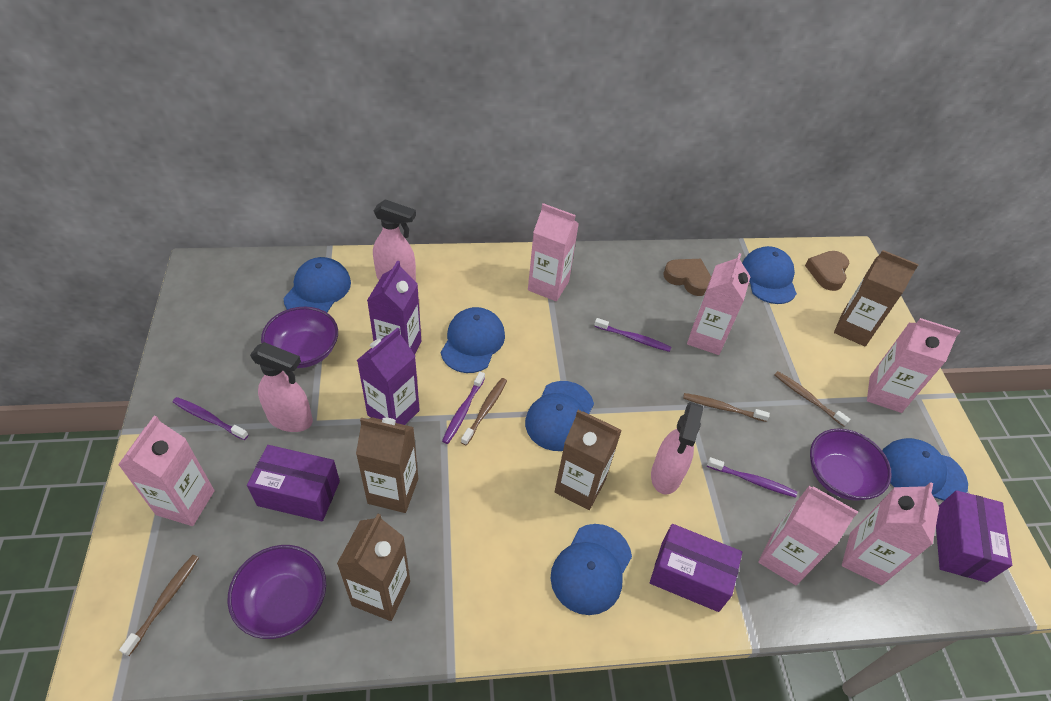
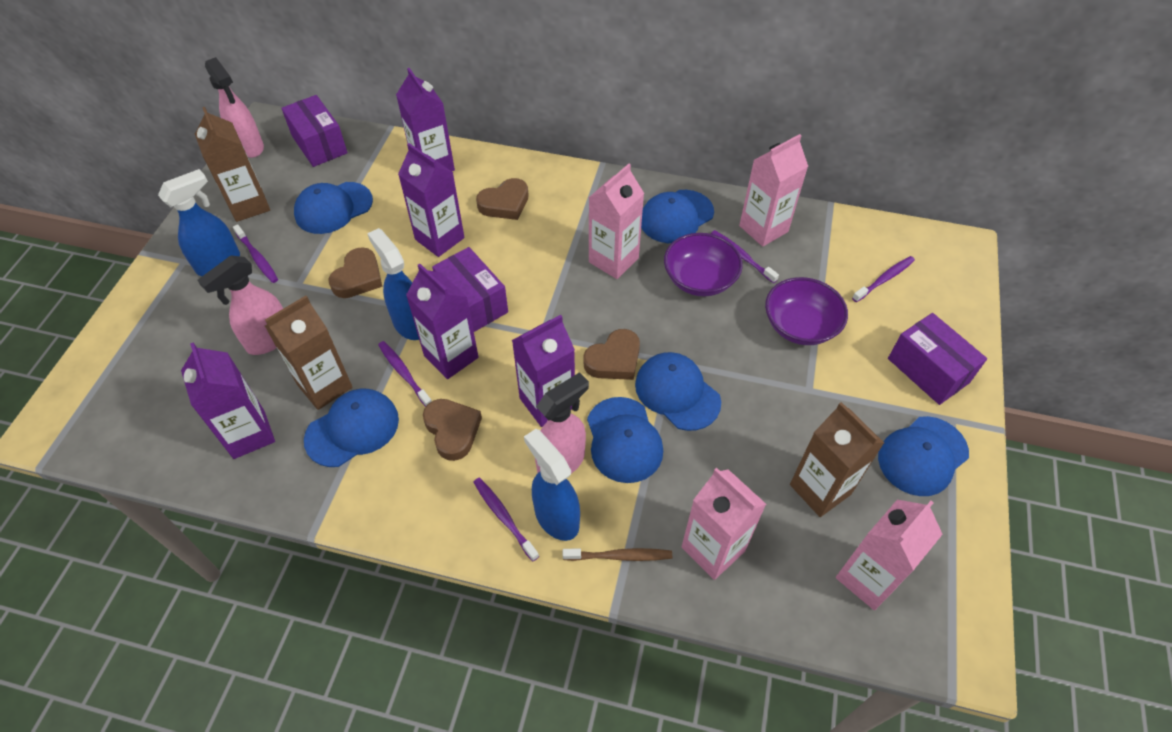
blue spray bottle: none = 0 -> [158,169,240,276] [367,228,419,340] [524,429,580,541] = 3
brown carton: [337,514,410,621] [356,417,418,513] [555,410,622,510] [834,250,919,346] = 4 -> [195,107,270,222] [265,296,352,410] [790,402,884,517] = 3
brown heart: [663,259,711,296] [805,251,849,291] = 2 -> [329,247,382,298] [423,399,482,461] [476,178,529,220] [583,329,640,380] = 4
brown toothbrush: [119,555,199,656] [461,378,507,445] [683,393,770,422] [774,371,850,426] = 4 -> [563,548,672,561] = 1
pink carton: [118,416,215,526] [528,203,579,301] [687,253,751,355] [758,486,858,585] [842,482,939,585] [867,318,960,413] = 6 -> [589,164,644,279] [682,468,766,580] [739,134,808,247] [836,500,943,610] = 4
purple bowl: [228,545,326,639] [261,307,338,368] [810,428,892,501] = 3 -> [664,233,743,297] [765,277,848,345] = 2
purple carton: [357,327,420,425] [367,260,421,354] = 2 -> [181,343,275,459] [396,68,455,171] [398,143,465,257] [406,263,478,379] [512,315,575,427] = 5
purple toothbrush: [173,397,248,440] [442,372,485,444] [594,318,671,352] [707,457,797,498] = 4 -> [233,224,278,283] [378,341,432,407] [473,478,539,562] [711,230,779,283] [852,256,915,302] = 5

